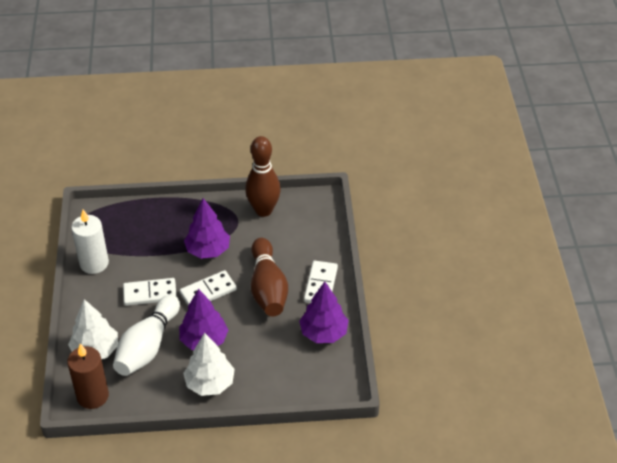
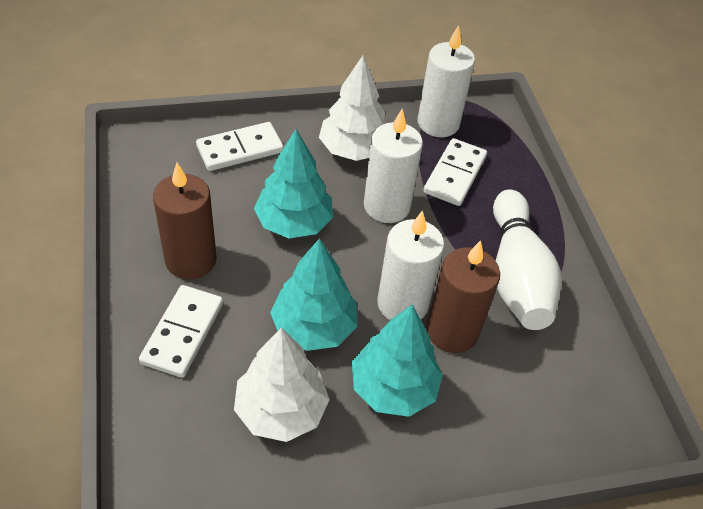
brown bowling pin: [245,136,281,217] [251,238,288,316] = 2 -> none = 0
brown candle: [67,344,109,409] = 1 -> [153,162,217,280] [427,240,500,353] = 2
purple tree: [179,289,228,350] [184,198,230,259] [299,282,349,343] = 3 -> none = 0
turquoise tree: none = 0 -> [254,129,333,239] [270,238,357,351] [352,304,443,417] = 3
white candle: [71,210,109,274] = 1 -> [364,109,423,223] [377,210,444,320] [418,25,475,137] = 3

